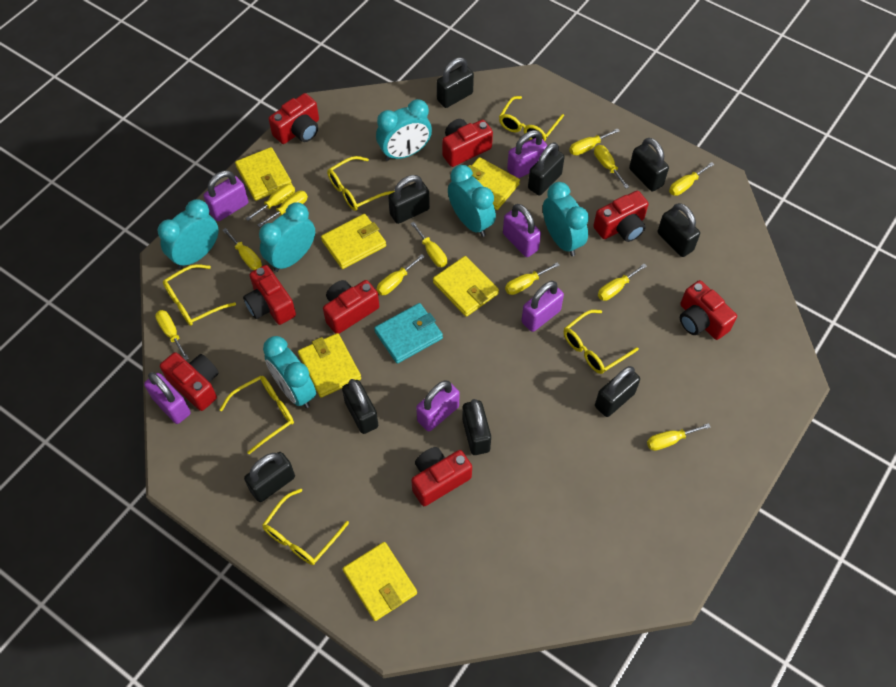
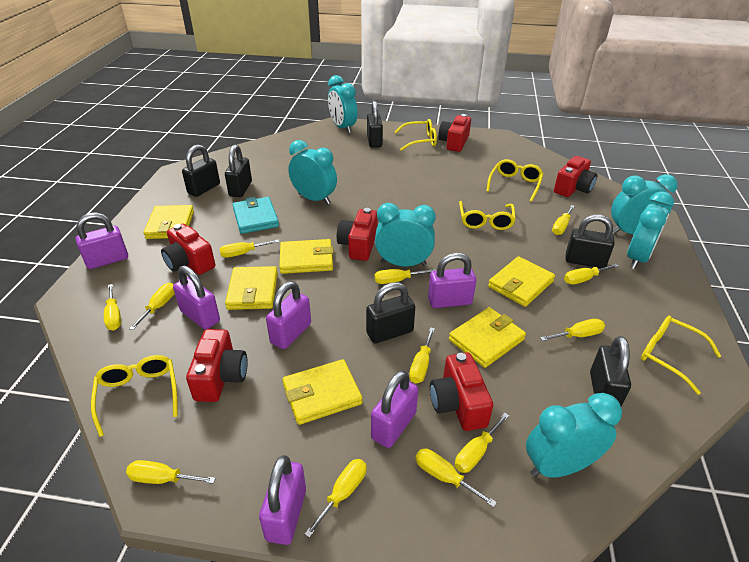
black padlock: [244,452,295,502] [342,379,378,434] [388,175,430,224] [437,57,474,108] [462,399,491,455] [528,142,565,195] [595,366,640,417] [629,138,669,192] [658,203,700,257] = 9 -> [182,145,220,197] [225,144,252,197] [366,282,415,343] [367,101,383,148] [566,215,614,268] [590,336,631,407] = 6
red camera: [160,352,219,411] [243,265,296,325] [269,93,319,144] [323,280,379,334] [411,447,472,506] [442,119,493,167] [593,191,649,242] [680,280,737,340] = 8 -> [161,224,215,275] [186,329,248,402] [337,208,378,261] [430,352,493,431] [438,114,471,152] [554,156,598,197] = 6
yellow glasses: [163,264,236,326] [219,376,294,454] [262,489,349,565] [327,156,394,211] [499,96,564,141] [564,310,639,374] = 6 -> [91,355,178,437] [395,119,437,151] [459,201,516,230] [487,159,543,202] [641,316,721,395] = 5

